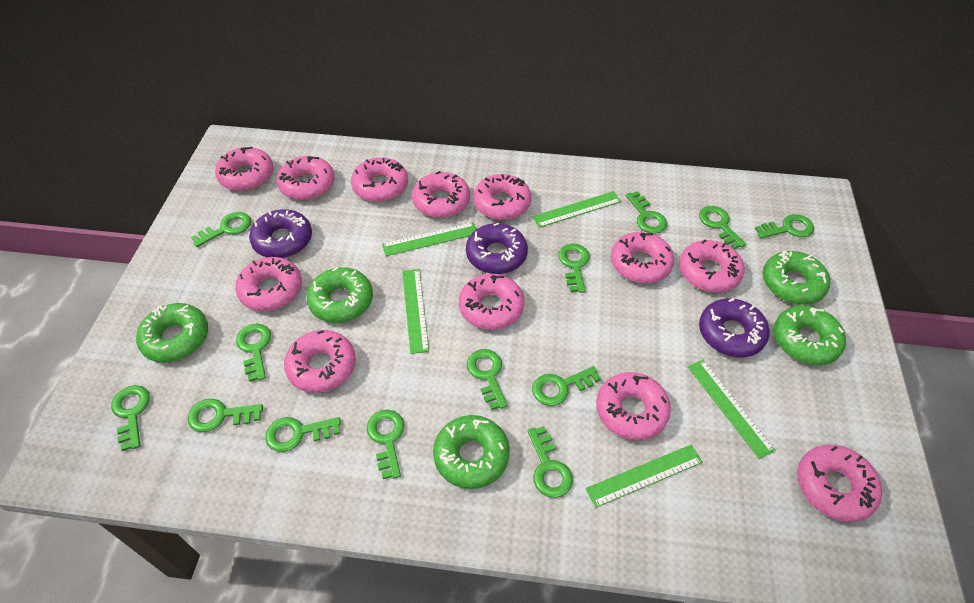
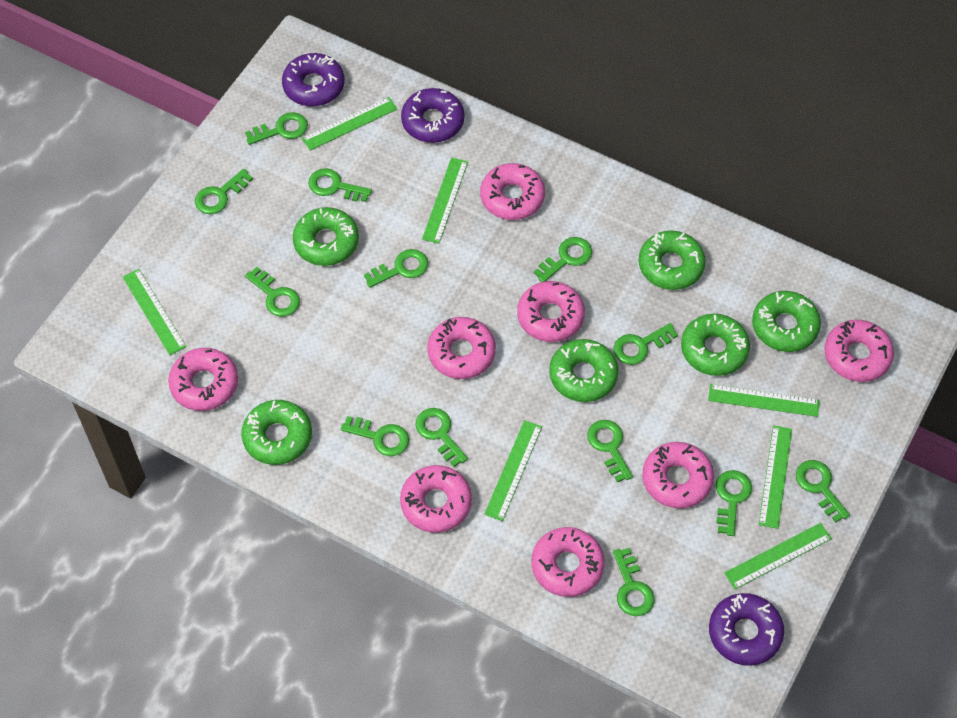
green donut: [136,303,208,363] [307,267,373,323] [433,415,510,489] [763,251,830,305] [773,305,846,365] = 5 -> [241,400,312,465] [293,207,359,266] [549,339,618,402] [639,231,705,290] [681,314,750,376] [752,291,821,352] = 6
green ruler: [382,222,476,256] [402,269,429,354] [532,191,621,228] [585,445,703,508] [688,360,776,459] = 5 -> [123,269,186,355] [302,97,397,151] [422,158,468,244] [484,420,542,521] [708,384,820,417] [724,523,832,589] [759,425,792,529] = 7
pink donut: [215,147,273,191] [235,257,302,311] [277,156,335,200] [284,330,356,393] [351,157,408,202] [412,171,470,218] [459,274,524,330] [473,174,531,220] [596,372,671,440] [611,232,674,283] [679,240,744,293] [797,445,882,522] = 12 -> [168,348,238,411] [400,465,472,533] [427,317,496,379] [480,163,545,220] [517,281,585,342] [531,527,605,597] [642,442,714,509] [824,320,894,382] = 8

